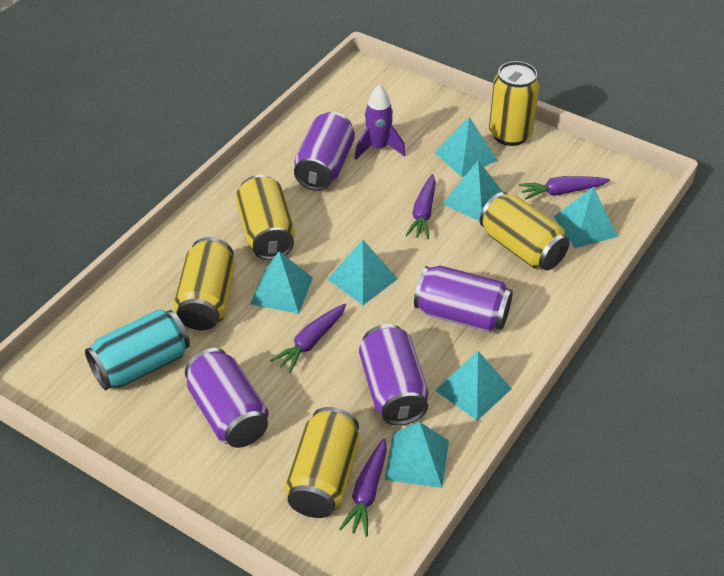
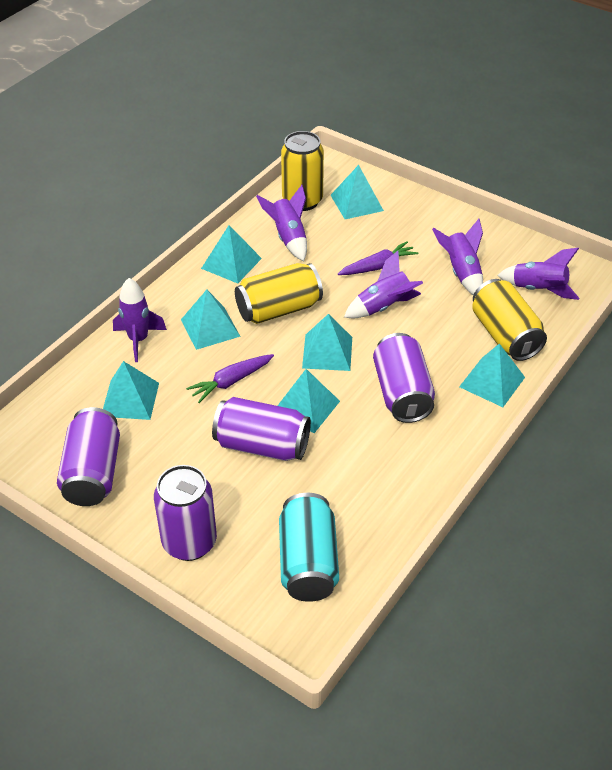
purple carrot: [270,304,346,373] [339,438,387,537] [405,174,436,239] [519,176,610,200] = 4 -> [186,354,274,403] [338,241,418,275] = 2
purple rocket: [354,84,406,160] = 1 -> [113,278,167,362] [256,185,307,261] [344,251,423,318] [432,219,483,295] [497,248,579,300] = 5
yellow can: [173,237,236,330] [236,175,295,260] [284,407,360,518] [479,192,570,270] [489,61,539,146] = 5 -> [235,263,323,324] [281,131,324,211] [472,279,547,361] = 3

